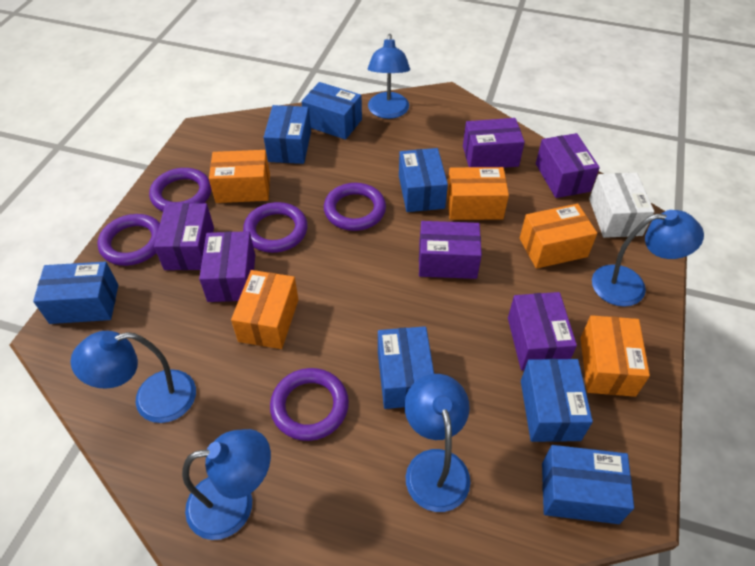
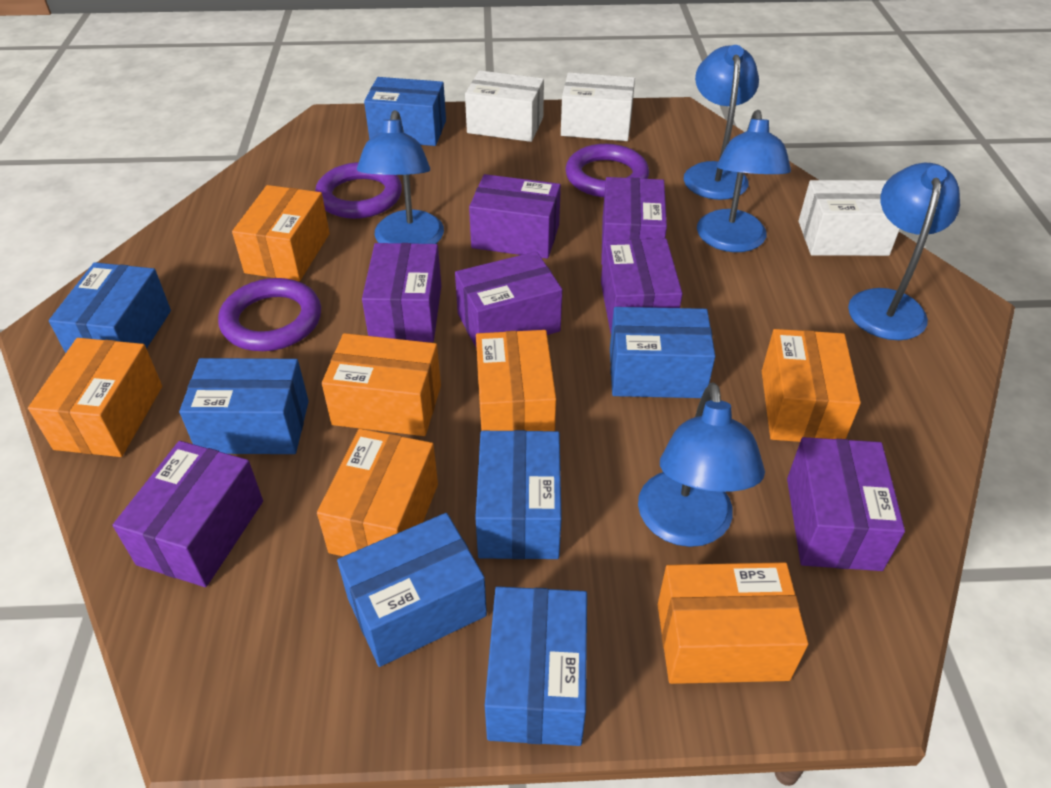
orange box: [209,150,270,203] [231,270,298,349] [447,167,509,220] [520,204,597,269] [580,315,650,397] = 5 -> [28,338,162,457] [232,185,330,281] [317,429,438,556] [322,333,441,436] [476,330,556,431] [658,562,808,684] [762,329,861,442] = 7
purple box: [154,203,214,270] [199,231,255,302] [419,221,482,279] [463,118,525,168] [508,292,577,371] [536,133,600,198] = 6 -> [113,441,263,587] [362,243,441,342] [455,251,562,347] [469,174,561,259] [601,177,667,264] [601,239,683,333] [787,437,905,571] = 7
purple ring: [97,214,160,266] [149,168,211,212] [243,202,308,253] [270,368,349,441] [324,183,386,231] = 5 -> [218,278,321,351] [315,162,402,219] [565,144,649,197] = 3
white box: [589,173,654,238] = 1 -> [465,71,544,142] [561,73,635,141] [799,180,900,256] = 3

